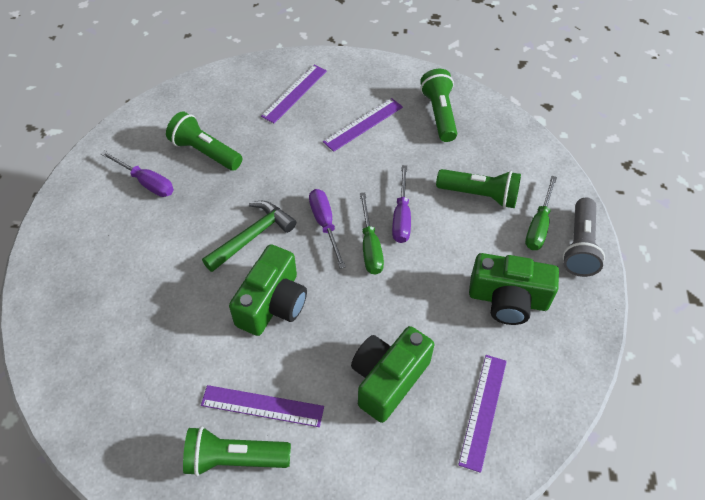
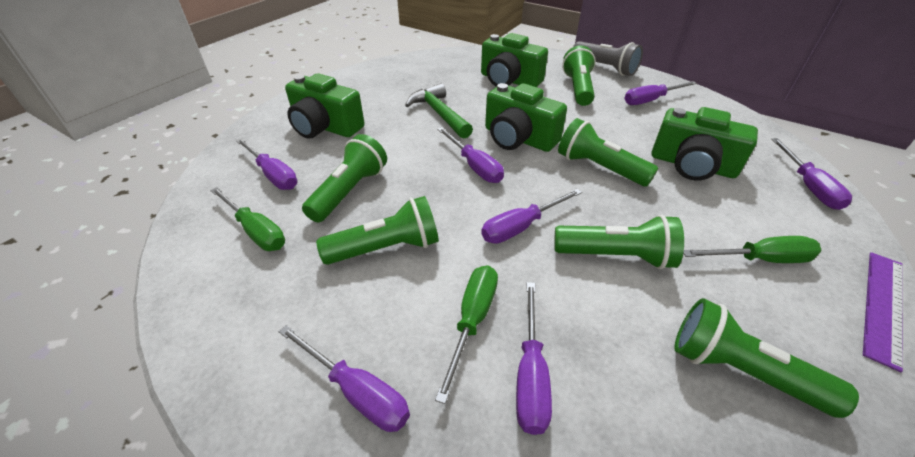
green camera: [229,244,307,336] [351,326,434,423] [469,253,559,325] = 3 -> [285,73,365,139] [481,33,548,87] [485,83,567,152] [651,107,758,181] = 4
green flashlight: [166,111,242,171] [183,426,291,476] [420,69,457,142] [436,169,521,208] = 4 -> [302,134,387,223] [316,196,439,265] [554,214,684,269] [558,118,658,187] [562,45,596,106] [674,298,859,418] = 6
green screwdriver: [360,193,384,275] [525,176,557,250] = 2 -> [210,187,285,251] [435,266,498,404] [683,236,821,263] = 3
purple ruler: [201,385,324,427] [261,65,327,123] [323,98,403,152] [458,355,507,473] = 4 -> [863,252,903,372] = 1
purple screwdriver: [101,151,174,197] [309,189,346,269] [392,165,411,243] = 3 -> [236,138,297,190] [279,325,410,432] [437,127,504,183] [481,189,582,244] [516,282,552,435] [624,81,697,105] [771,138,852,210] = 7

